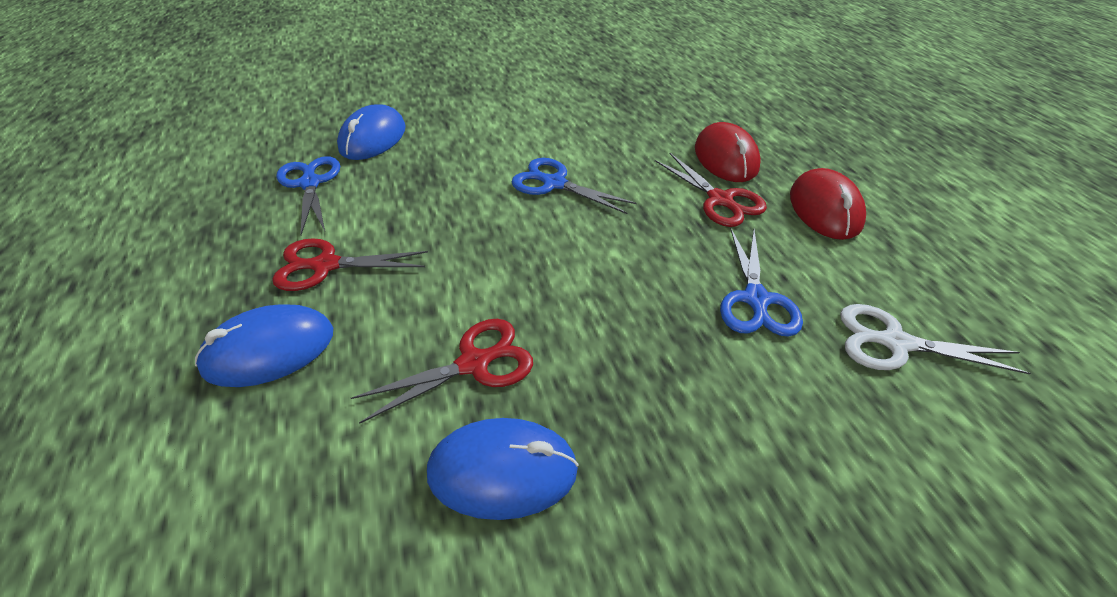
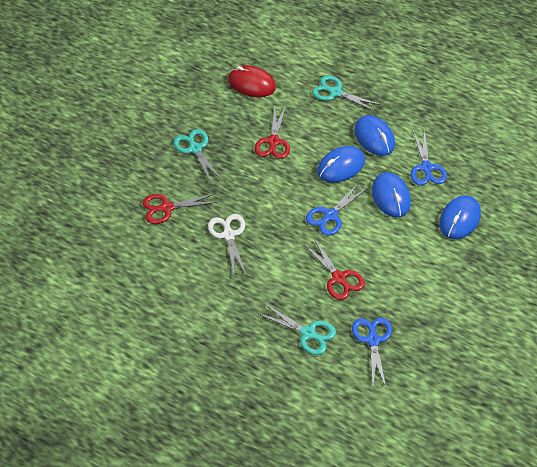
blue mouse: [195,304,333,387] [337,104,406,160] [427,418,579,520] = 3 -> [317,146,365,183] [354,115,395,156] [372,172,411,217] [439,195,481,239] = 4
red mouse: [695,122,761,182] [790,168,866,240] = 2 -> [228,65,276,97] = 1
turquoise scissors: none = 0 -> [173,129,222,183] [257,304,336,355] [312,75,381,112] = 3

